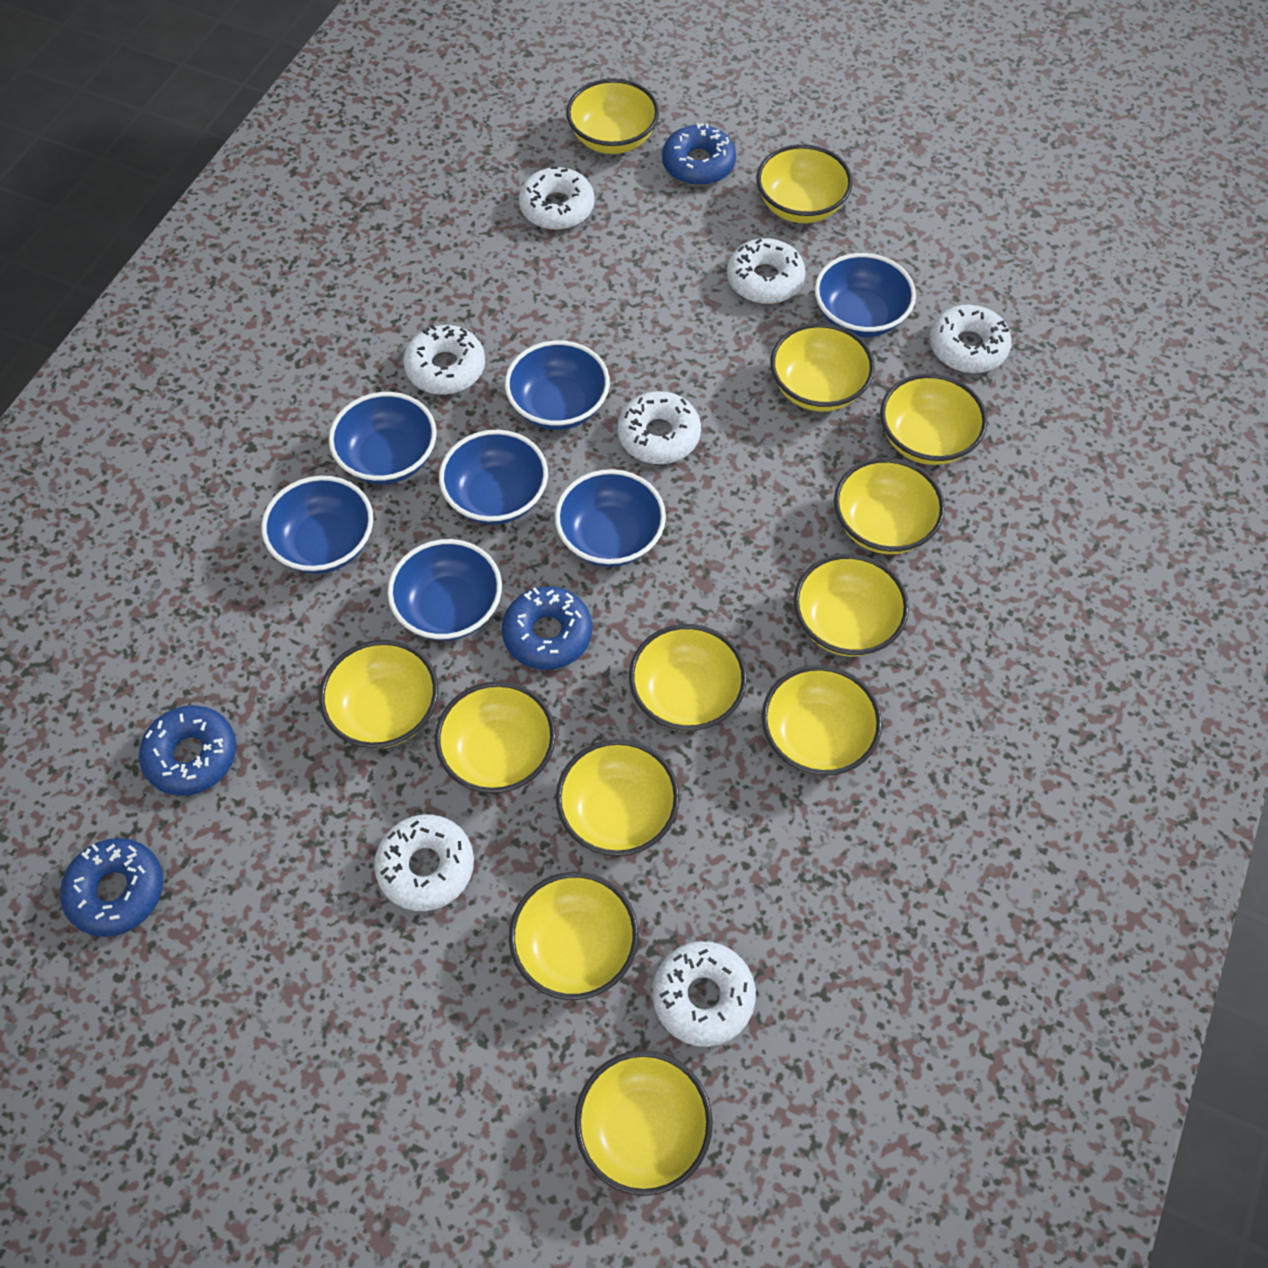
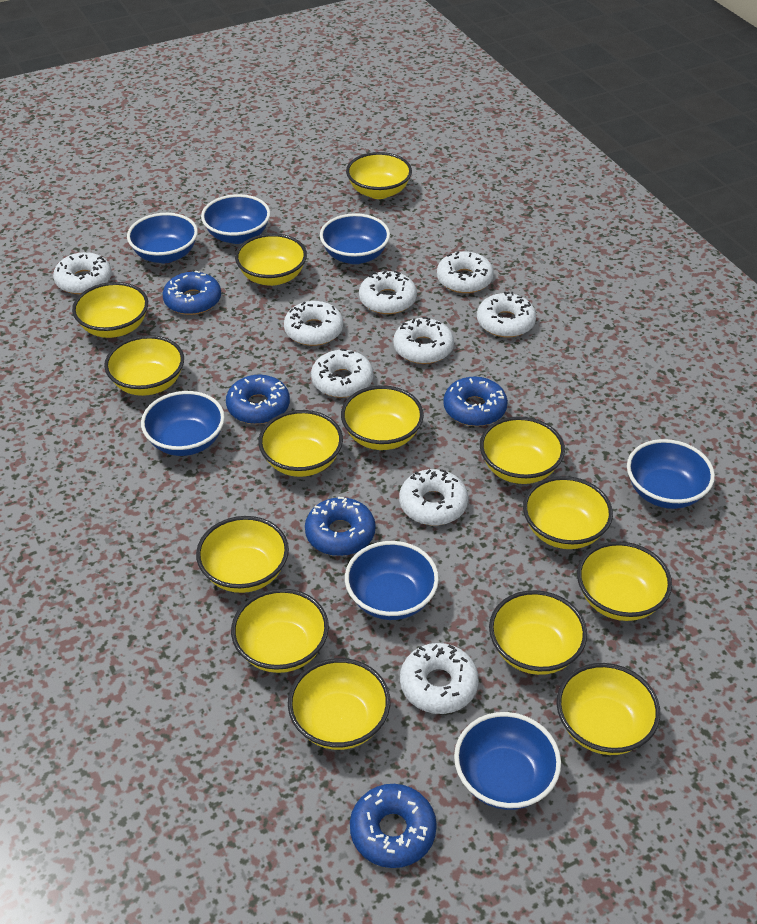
blue donut: [60,838,163,937] [139,705,236,796] [502,586,592,670] [662,123,736,186] = 4 -> [163,271,221,315] [226,375,290,424] [305,497,376,556] [350,784,437,868] [443,376,508,426] = 5
white donut: [374,814,474,911] [403,325,485,395] [519,166,594,230] [617,391,701,464] [652,941,756,1047] [727,238,806,304] [930,304,1012,373] = 7 -> [53,252,112,294] [284,301,343,346] [311,349,373,398] [359,271,417,314] [393,317,454,364] [399,469,468,525] [400,643,479,714] [437,251,494,293] [477,292,536,337] = 9
yellow bowl: [319,640,438,748] [435,681,556,793] [509,872,638,1000] [556,739,679,856] [566,78,659,154] [574,1050,713,1196] [629,624,747,731] [756,144,853,223] [762,665,882,776] [770,323,875,412] [794,554,909,656] [834,458,945,554] [880,373,987,465] = 13 -> [72,282,148,338] [104,335,184,396] [196,516,289,593] [231,588,329,673] [235,233,307,286] [258,410,343,477] [288,658,390,750] [341,385,424,450] [346,152,412,199] [480,416,565,484] [489,590,587,675] [523,476,613,549] [556,663,660,755] [577,541,672,621] = 14

